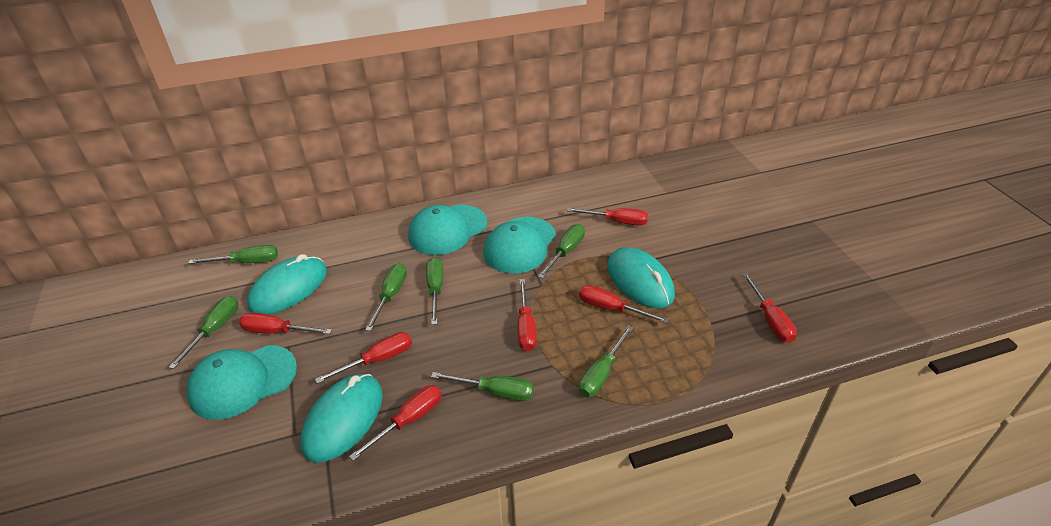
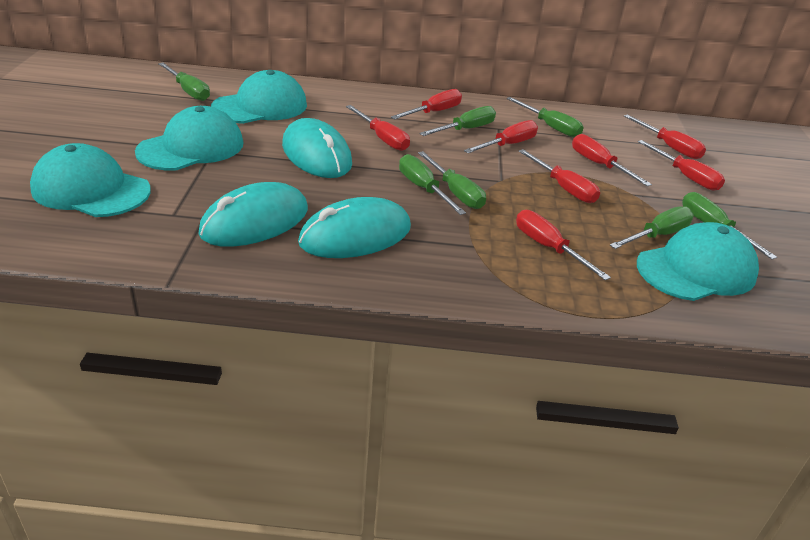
red screwdriver: [239,313,332,334] [315,332,412,384] [349,385,442,461] [518,279,537,351] [567,208,648,226] [579,285,670,324] [742,273,797,343] = 7 -> [346,105,410,151] [391,89,462,119] [464,120,538,153] [516,210,611,280] [519,149,600,203] [572,134,652,186] [624,114,706,159] [638,140,725,191] = 8
turquoise cap: [187,345,297,420] [408,205,487,255] [483,217,556,274] = 3 -> [30,143,151,217] [135,106,244,170] [211,70,307,124] [637,222,759,301] = 4

